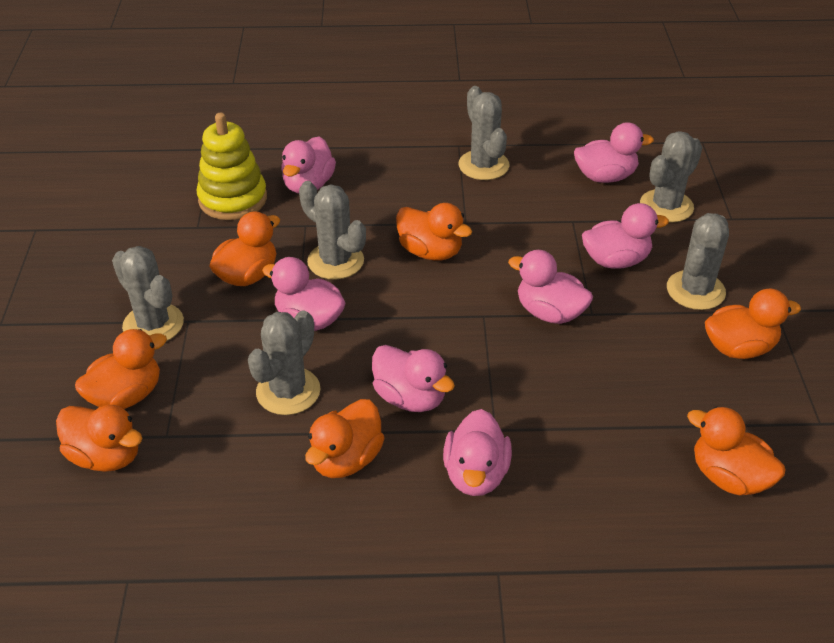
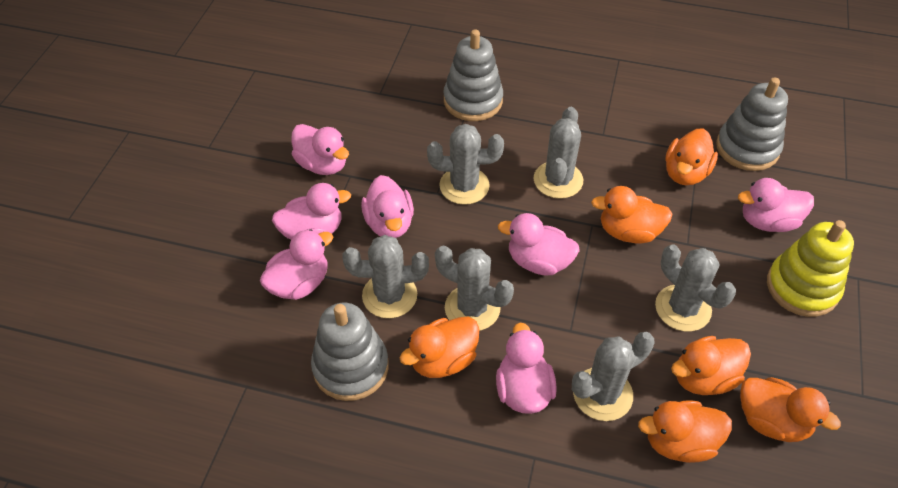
grey stacking toy: none = 0 -> [311,303,389,401] [443,29,503,121] [716,77,788,171] = 3
orange duck: [56,405,143,472] [75,329,167,409] [209,211,280,286] [305,399,385,478] [396,203,472,261] [687,406,786,495] [705,289,801,359] = 7 -> [400,317,479,378] [591,186,673,244] [638,400,732,463] [665,129,718,185] [671,336,751,395] [740,377,841,442] = 6

